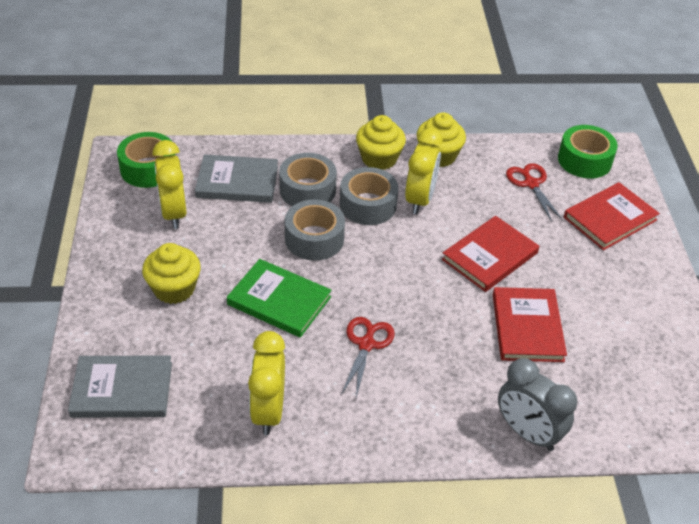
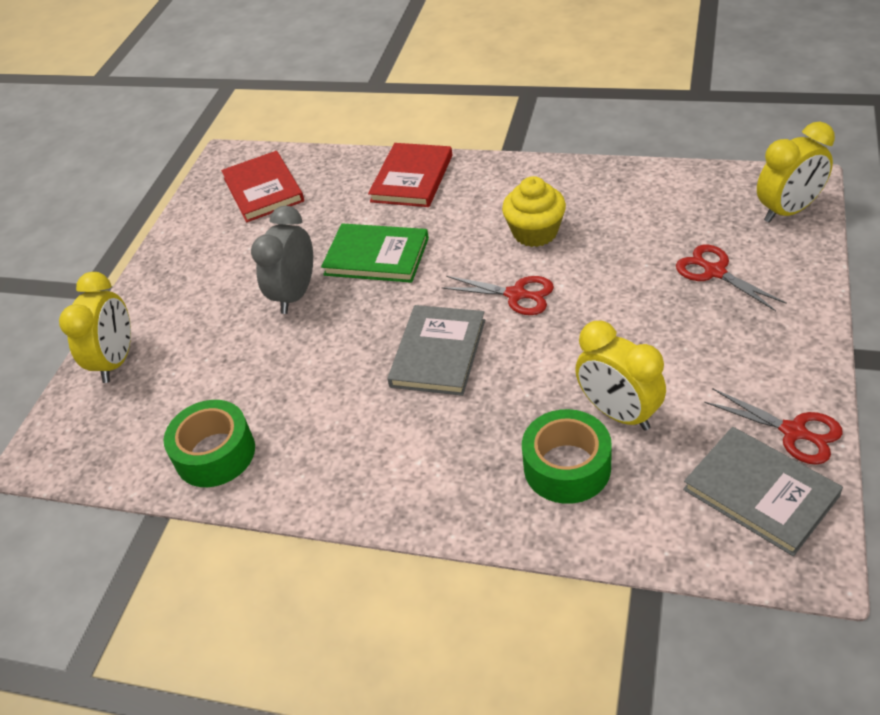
grey tape: [279,153,337,206] [285,199,345,261] [340,167,398,225] = 3 -> none = 0
red book: [442,216,539,292] [493,287,567,362] [564,182,660,250] = 3 -> [221,151,304,222] [368,143,452,207] = 2
red scissors: [341,317,395,398] [506,163,563,222] = 2 -> [441,276,554,315] [676,245,787,311] [704,388,843,465] = 3
yellow cupcake: [142,243,201,304] [356,115,406,170] [417,112,466,167] = 3 -> [502,176,566,247] = 1

